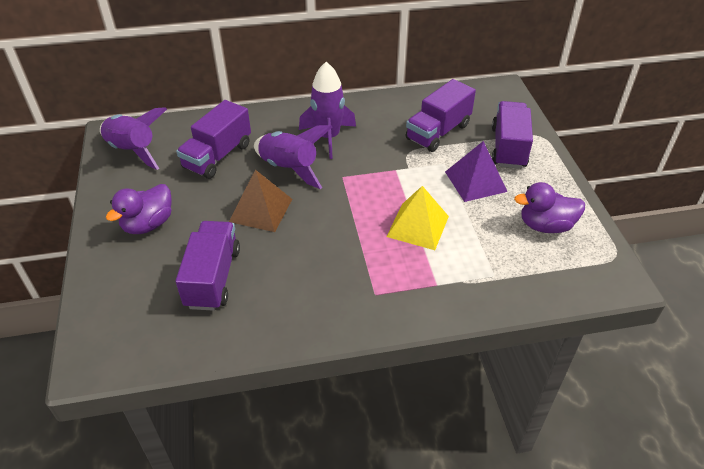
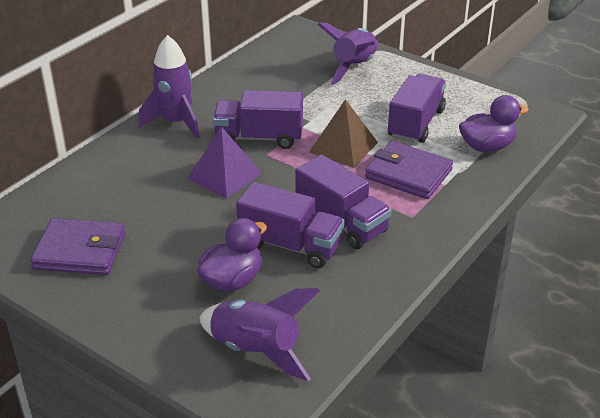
purple wallet: none = 0 -> [30,218,125,275] [365,141,453,199] = 2
yellow pyramid: [386,186,449,250] = 1 -> none = 0

